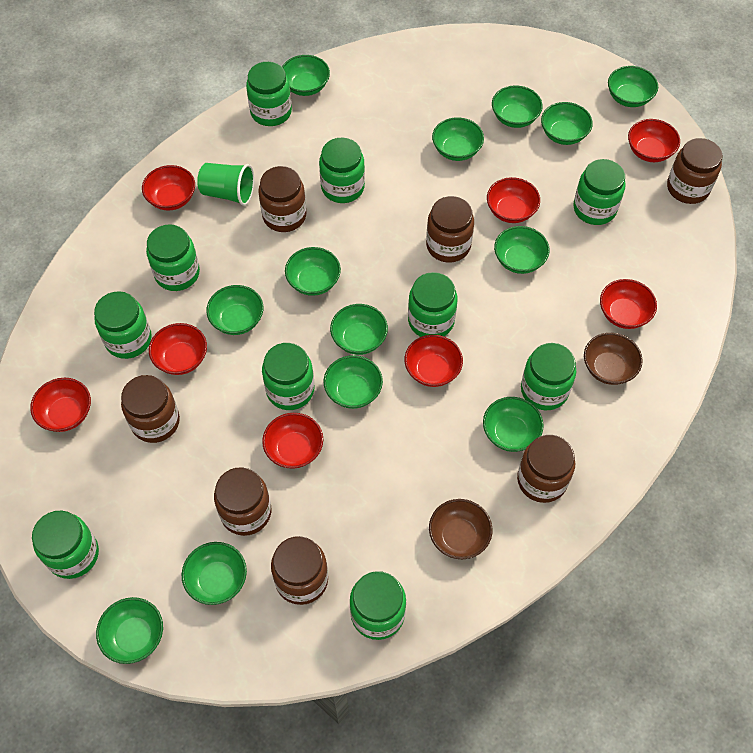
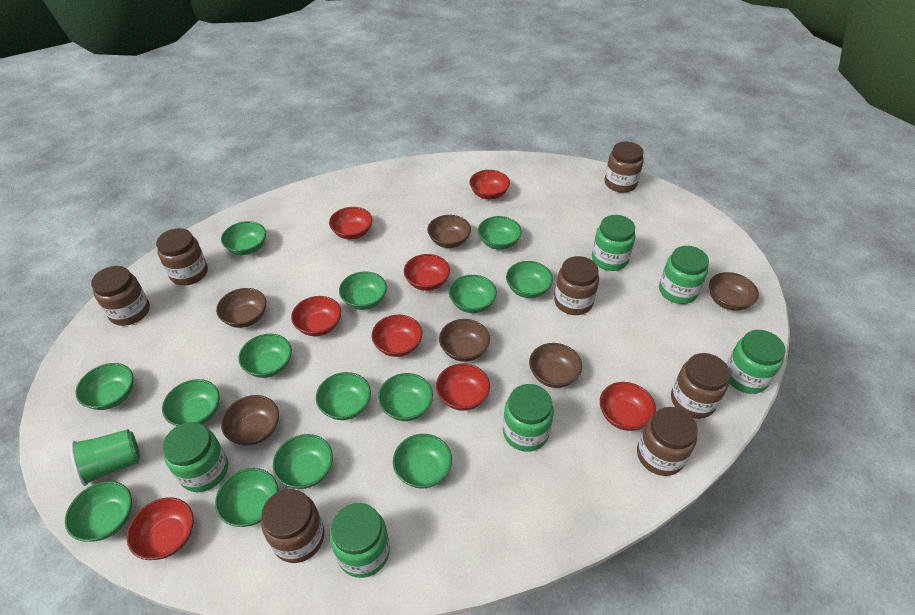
brown bowl: [429,499,493,559] [584,333,643,385] = 2 -> [216,288,266,328] [221,395,279,446] [427,215,471,248] [439,319,490,362] [529,343,582,388] [709,272,759,311] = 6
green bowl: [96,597,163,664] [182,542,247,605] [206,285,263,335] [282,55,330,96] [285,247,341,296] [324,355,383,409] [330,304,388,355] [432,117,484,161] [483,397,544,452] [492,85,543,128] [494,226,550,274] [541,102,593,145] [608,66,658,107] = 13 -> [65,481,132,542] [75,363,133,410] [162,379,220,426] [215,468,278,527] [221,221,266,255] [238,334,292,378] [273,434,333,489] [316,372,371,420] [339,271,387,310] [378,373,433,421] [393,434,452,488] [449,275,497,313] [478,216,522,250] [506,261,553,298] = 14
green jar: [32,510,99,579] [94,291,152,359] [146,224,200,291] [246,62,292,126] [262,343,314,410] [319,138,365,203] [350,571,406,640] [408,272,458,337] [521,343,576,410] [573,159,625,225] = 10 -> [162,422,228,492] [330,503,390,578] [503,384,554,452] [592,215,636,271] [659,246,709,304] [726,330,786,394] = 6

